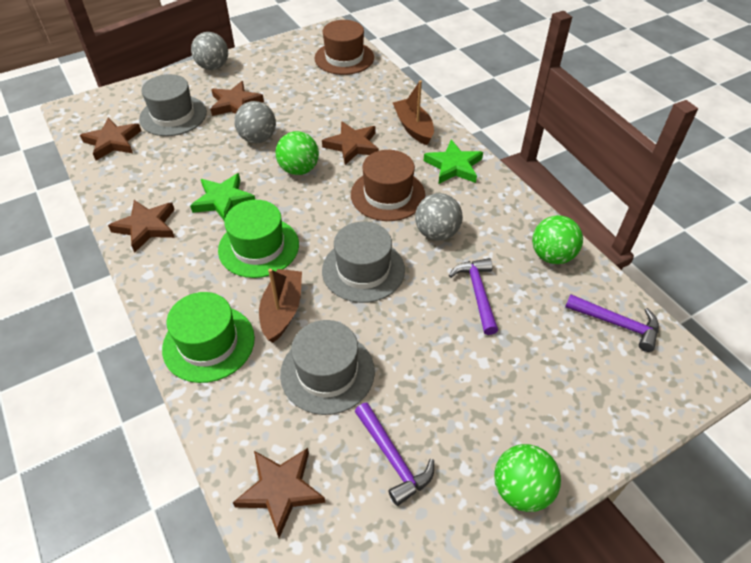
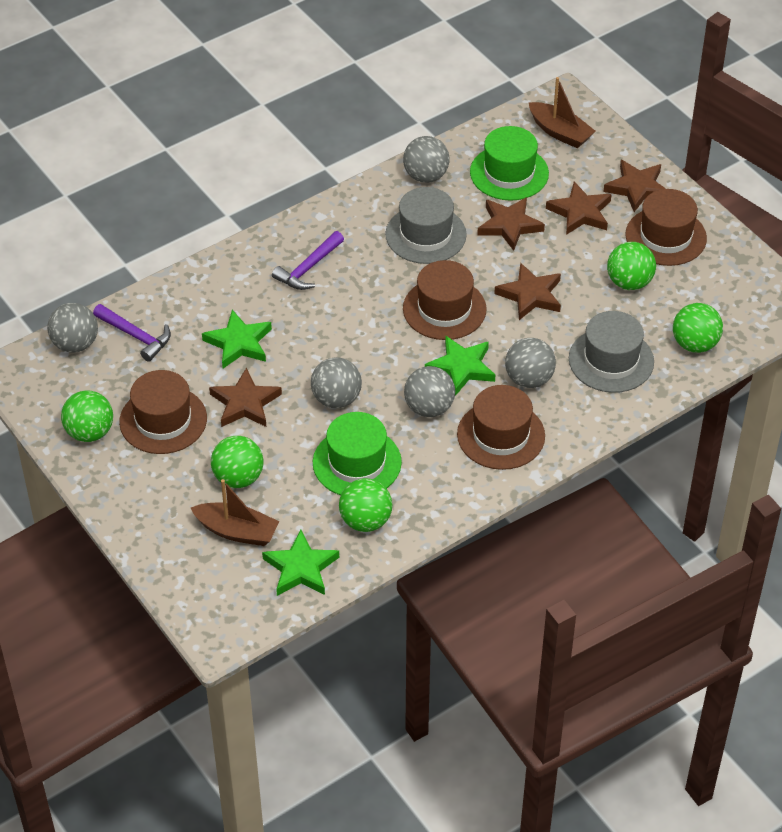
brown hat: [315,20,374,75] [351,150,425,221] = 2 -> [119,370,207,454] [403,260,487,340] [457,385,545,470] [625,189,707,266] = 4
green ball: [276,131,319,175] [494,444,561,512] [532,215,583,264] = 3 -> [61,390,113,442] [211,436,263,488] [339,478,392,532] [607,242,656,290] [673,303,723,353] = 5
green star: [190,173,255,221] [424,140,483,184] = 2 -> [202,310,272,368] [262,529,339,596] [425,336,495,396] = 3
grey ball: [191,32,228,70] [234,101,276,143] [415,193,463,241] = 3 -> [47,303,98,353] [311,357,362,408] [403,136,450,183] [404,366,455,417] [505,338,556,388] = 5
grey hat: [139,74,207,136] [280,320,375,415] [322,222,405,303] = 3 -> [385,187,467,264] [569,311,654,393] = 2
purple hammer: [355,402,434,506] [449,258,498,335] [565,294,659,352] = 3 -> [93,304,171,362] [272,231,344,290] = 2

